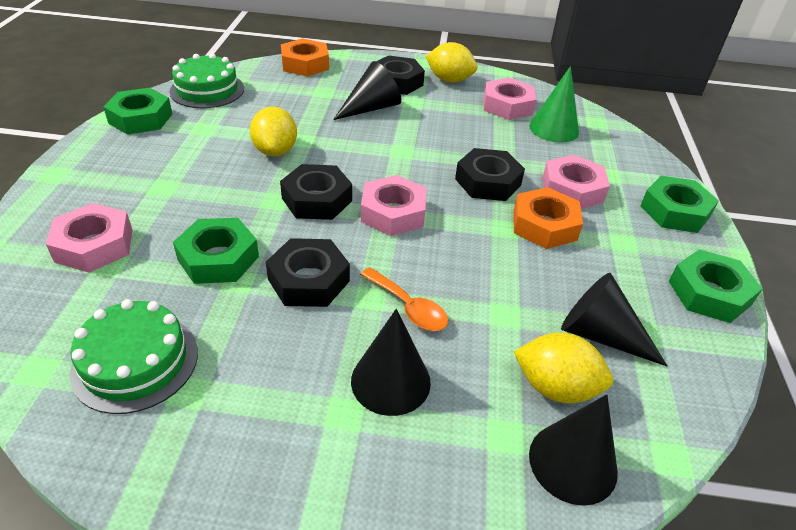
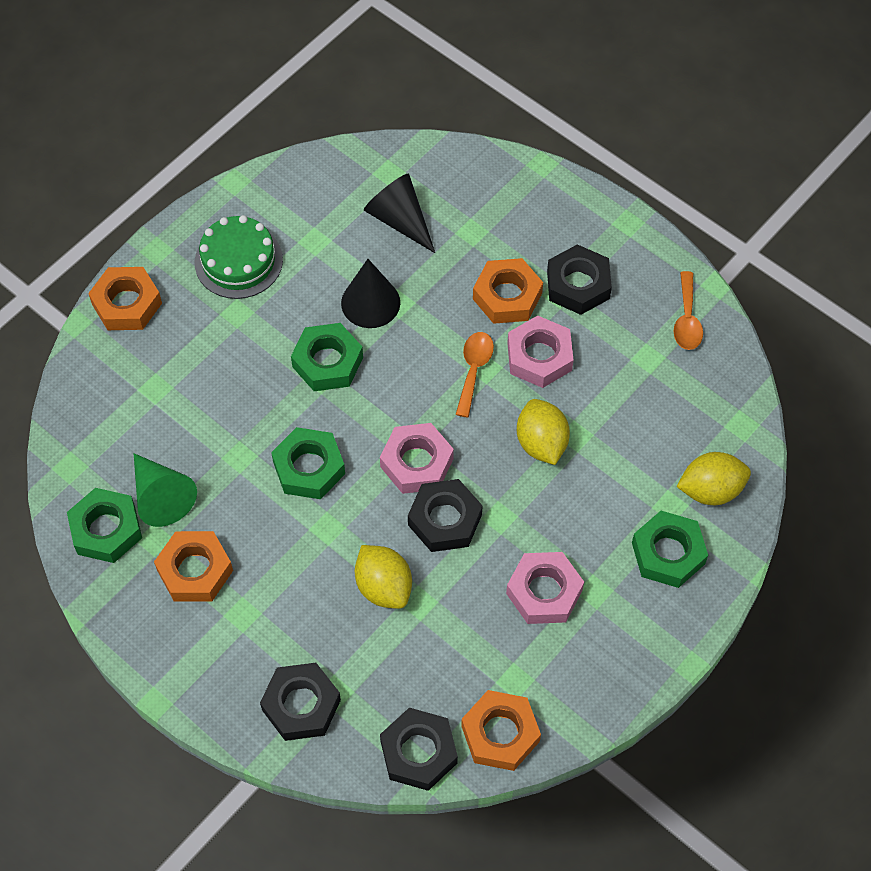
black cone: [333,61,401,120] [351,309,431,416] [529,394,618,506] [561,273,667,366] = 4 -> [341,259,400,328] [364,174,435,253] = 2
green cake: [70,299,198,414] [169,53,244,108] = 2 -> [195,215,283,299] = 1
orange nut: [281,38,329,77] [513,187,583,249] = 2 -> [88,267,162,330] [154,531,233,602] [461,690,541,771] [473,258,543,324] = 4
orange spoon: [360,267,448,331] = 1 -> [455,332,494,418] [673,271,703,350] = 2
pink nut: [46,203,132,273] [361,175,426,236] [483,78,536,120] [542,155,610,209] = 4 -> [380,423,454,494] [506,552,584,624] [507,315,574,388] = 3

